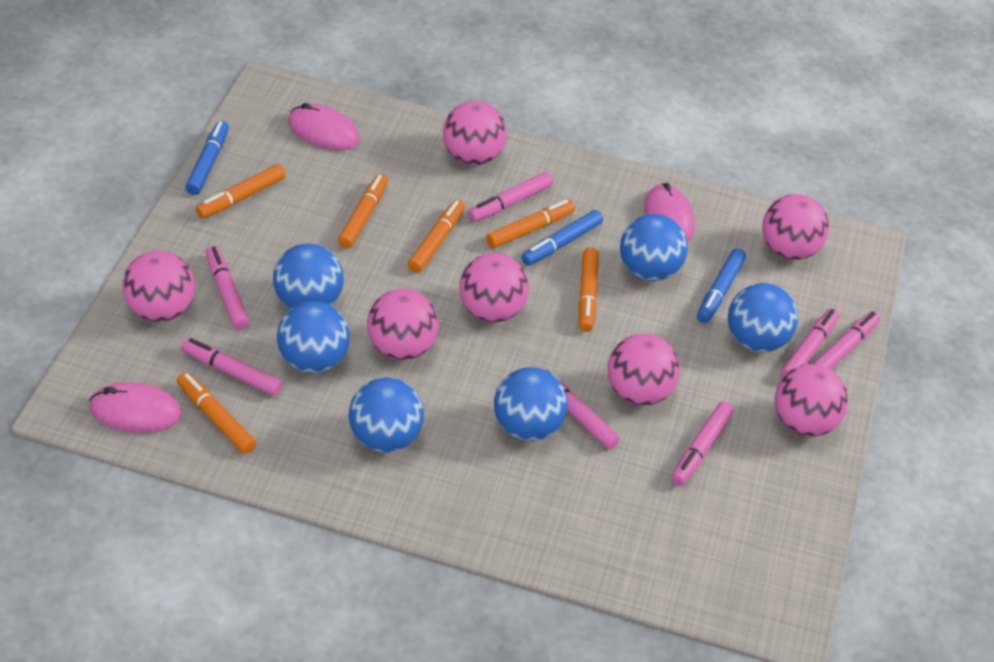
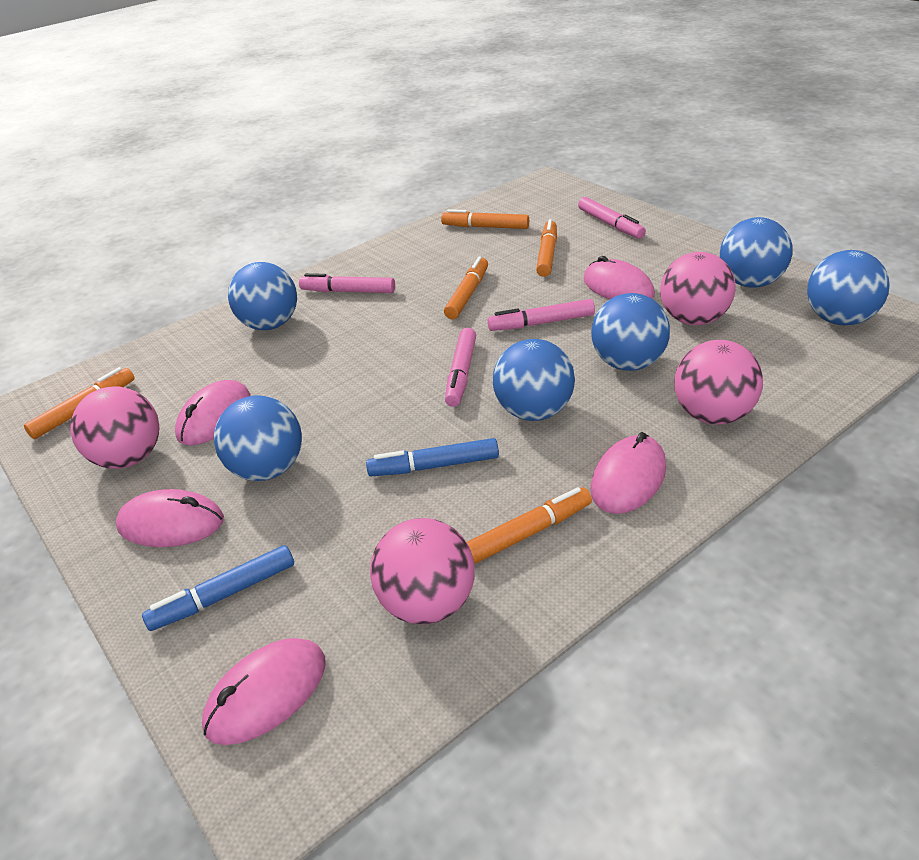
blue marker: [185,121,229,195] [521,210,603,266] [697,248,746,323] = 3 -> [142,545,294,631] [366,438,499,476] = 2
orange marker: [177,372,256,454] [196,164,286,218] [338,174,388,249] [408,200,465,273] [486,200,575,248] [578,248,599,332] = 6 -> [24,367,135,439] [441,209,529,229] [444,256,488,319] [467,487,592,564] [536,219,557,277] = 5
pink ball: [123,251,195,322] [367,289,439,360] [443,101,507,165] [459,253,529,323] [608,334,680,406] [762,194,829,260] [774,364,848,437] = 7 -> [70,386,160,469] [370,518,475,624] [660,252,736,325] [675,340,763,425] = 4
pink marker: [181,338,282,396] [206,245,249,330] [468,172,553,222] [542,368,620,449] [671,401,733,486] [781,308,839,377] [813,311,880,370] = 7 -> [299,273,395,293] [445,328,476,407] [487,299,595,331] [578,197,646,239] = 4
pink mouse: [89,382,182,433] [288,103,359,150] [644,183,695,242] = 3 -> [116,489,224,547] [175,380,251,445] [202,638,326,745] [583,256,655,299] [591,432,666,514] = 5

